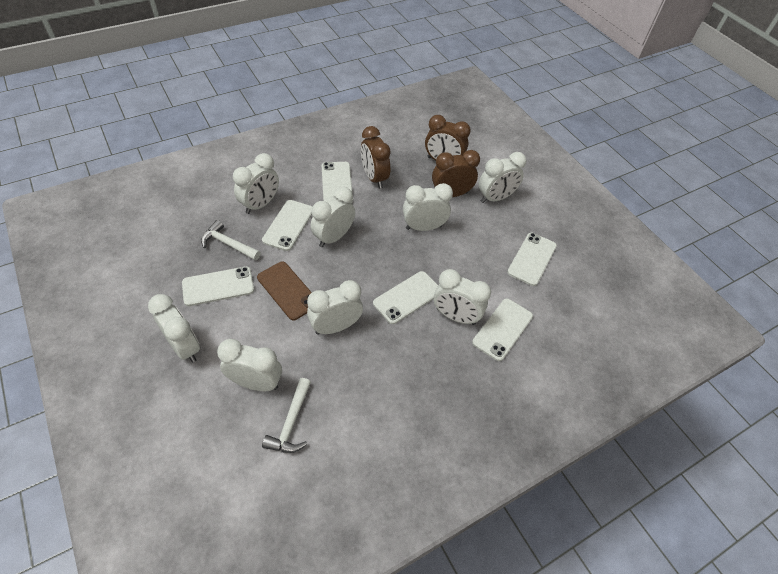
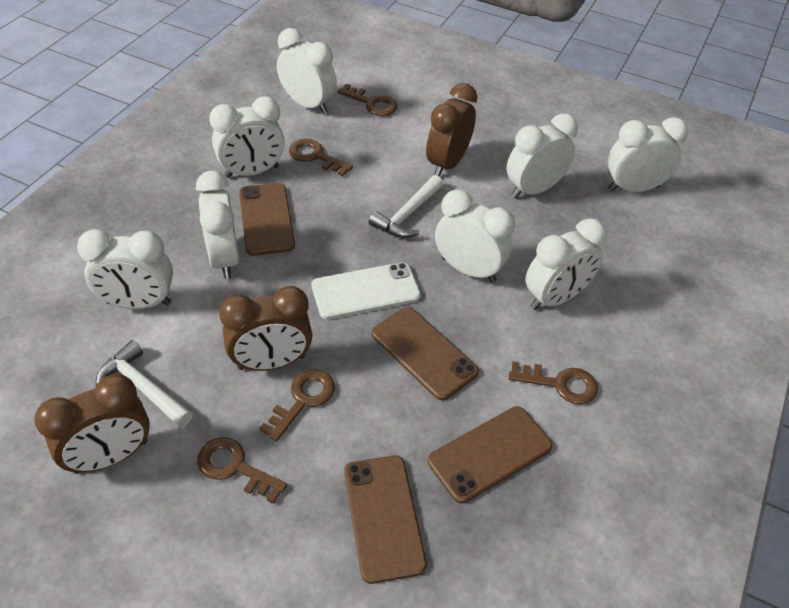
brown key: none = 0 -> [197,437,288,504] [259,369,335,442] [289,139,353,176] [337,84,397,116] [509,361,598,404] = 5
brown phone: [257,262,312,320] = 1 -> [239,183,295,256] [344,456,427,584] [372,307,479,401] [428,406,552,503] = 4
white phone: [182,266,254,306] [262,200,312,251] [322,162,353,203] [373,271,438,324] [472,299,533,361] [507,233,557,286] = 6 -> [312,262,421,319] = 1

